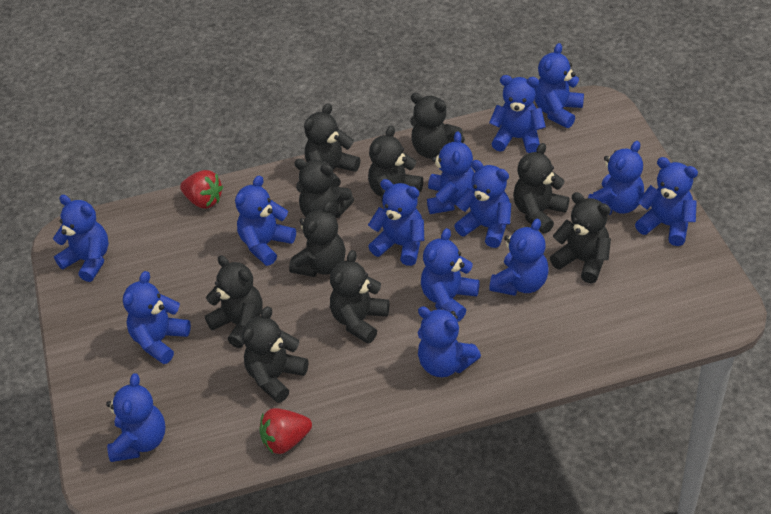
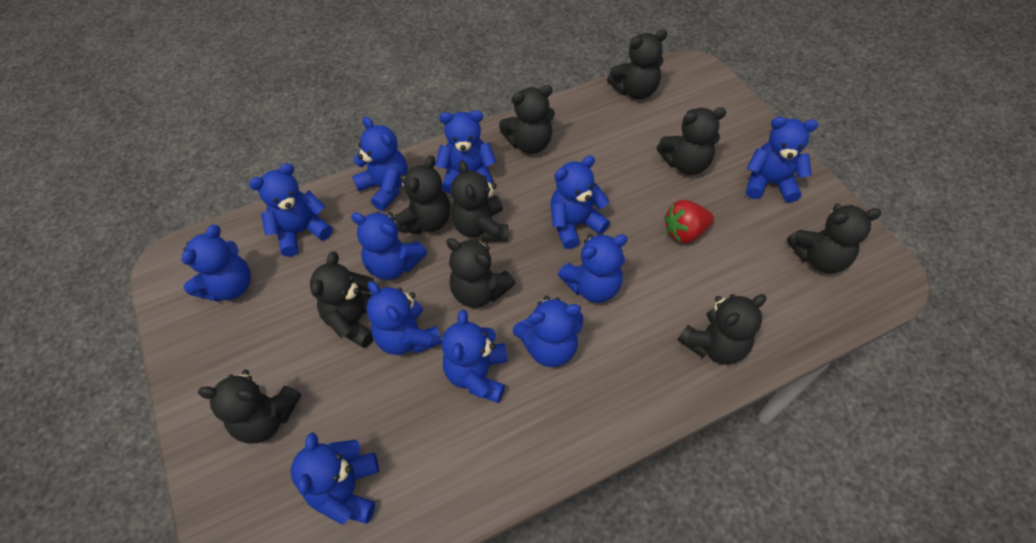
blue teddy bear: [53,195,109,282] [106,373,165,462] [123,271,191,364] [235,175,296,266] [368,179,424,266] [418,306,481,377] [421,228,480,322] [427,131,474,214] [454,160,511,248] [489,75,546,153] [489,218,549,296] [535,43,584,128] [588,141,644,215] [635,157,698,246] = 14 -> [181,225,251,302] [249,163,332,257] [291,433,379,524] [351,212,427,280] [352,117,408,211] [367,281,442,355] [435,110,496,194] [442,310,508,403] [513,296,583,367] [550,156,610,249] [558,233,628,303] [746,117,818,203] = 12
red strawberry: [180,170,223,209] [259,408,312,454] = 2 -> [664,200,714,243] = 1

